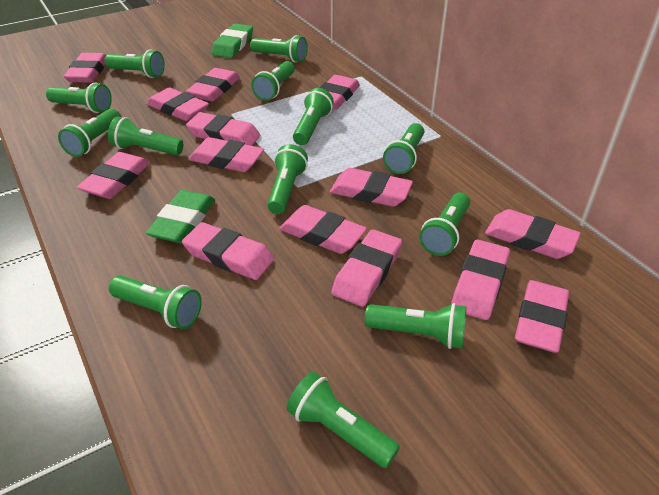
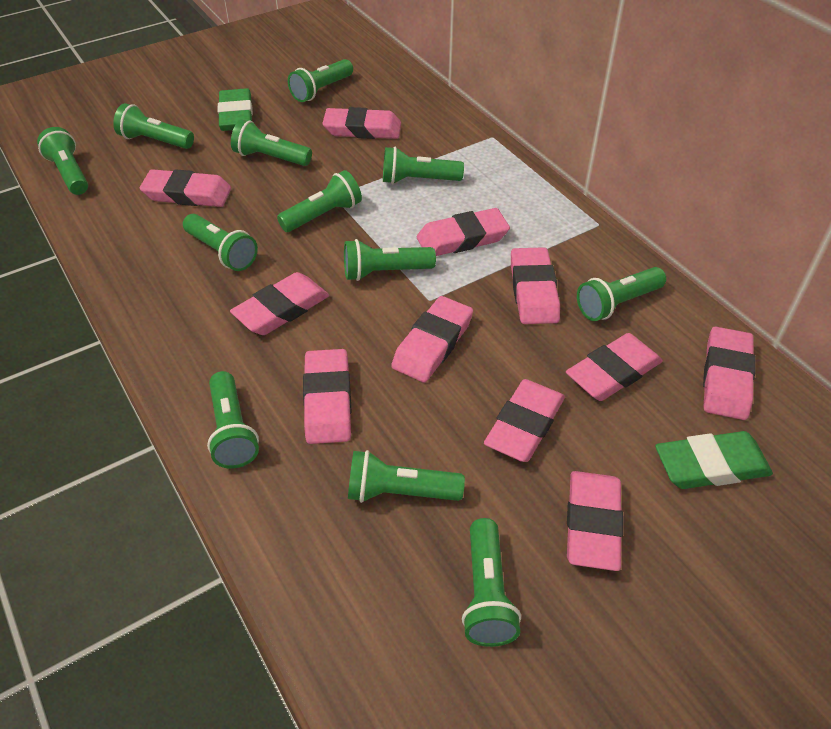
green flashlight: [46,83,112,113] [58,108,120,157] [104,50,165,78] [108,117,183,155] [109,276,202,329] [250,35,308,62] [251,61,295,101] [267,144,308,214] [287,372,400,468] [293,88,334,145] [365,303,466,349] [383,123,424,174] [419,193,470,256] = 13 -> [37,127,88,195] [113,103,194,149] [183,214,258,271] [207,371,259,469] [231,119,312,166] [277,170,362,232] [288,59,353,102] [344,239,436,281] [348,450,465,503] [383,147,464,184] [462,518,521,647] [577,267,666,321] = 12
pink eraser: [64,53,106,83] [77,152,150,199] [147,88,209,121] [182,222,274,280] [186,68,240,102] [186,112,260,146] [188,137,264,172] [279,205,367,254] [319,75,360,110] [330,168,413,207] [331,229,402,307] [451,240,510,320] [485,209,581,259] [515,280,569,353] = 14 -> [140,169,231,207] [230,272,329,335] [303,349,351,444] [322,107,401,139] [391,296,473,383] [417,208,510,256] [484,379,565,462] [511,247,560,324] [566,333,663,401] [567,471,623,571] [703,327,756,420] = 11

